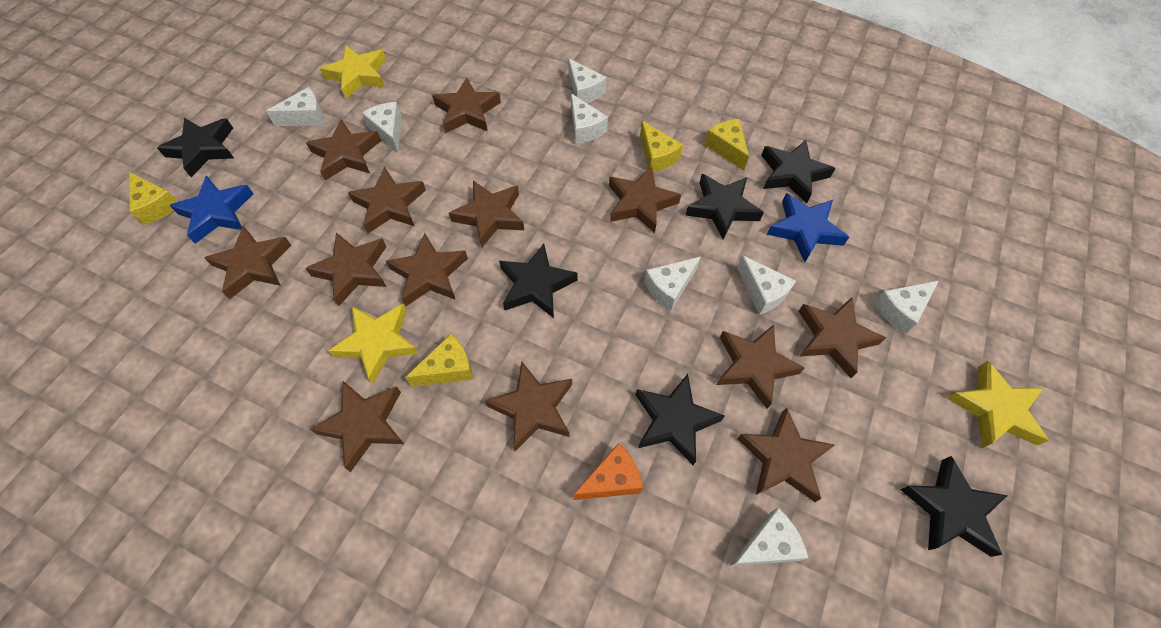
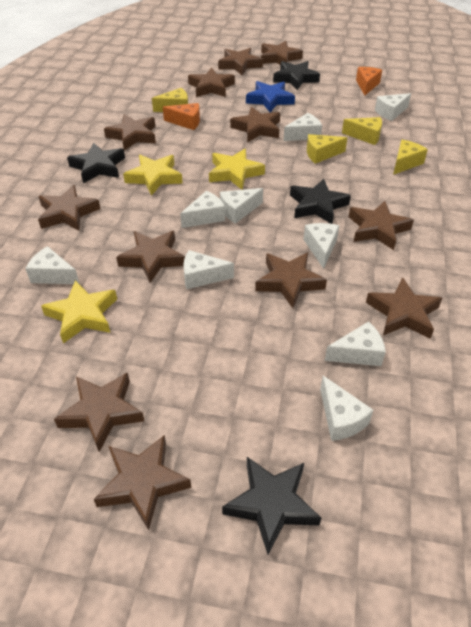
black star: [157,118,234,177] [499,244,578,318] [636,374,725,465] [685,174,764,240] [761,140,836,203] [900,456,1008,557] = 6 -> [67,143,125,183] [222,457,321,555] [273,61,320,90] [290,179,351,224] = 4
blue star: [169,176,254,244] [767,193,849,262] = 2 -> [246,81,295,112] = 1
brown star: [204,226,291,299] [305,232,387,306] [306,119,381,181] [310,381,404,472] [348,167,426,233] [386,233,468,306] [432,77,501,133] [449,181,524,248] [485,362,572,451] [609,166,681,233] [716,325,805,409] [738,407,835,502] [798,297,886,378] = 13 -> [38,185,100,231] [54,373,144,452] [94,435,191,530] [104,114,156,150] [116,231,185,283] [188,68,235,97] [218,48,263,76] [230,107,280,142] [255,252,327,308] [261,41,303,65] [349,201,414,250] [366,277,442,339] = 12
orange cheese: [573,443,643,500] = 1 -> [163,103,200,130] [356,67,382,95] = 2
white cheese: [266,87,324,126] [362,102,402,152] [568,58,606,103] [571,93,608,143] [644,257,701,310] [729,508,808,566] [737,255,796,315] [874,281,938,334] = 8 -> [25,246,80,284] [180,191,225,228] [183,250,234,289] [220,188,263,224] [283,113,322,141] [303,223,339,269] [320,376,373,441] [325,322,386,366] [375,93,411,121] = 9

